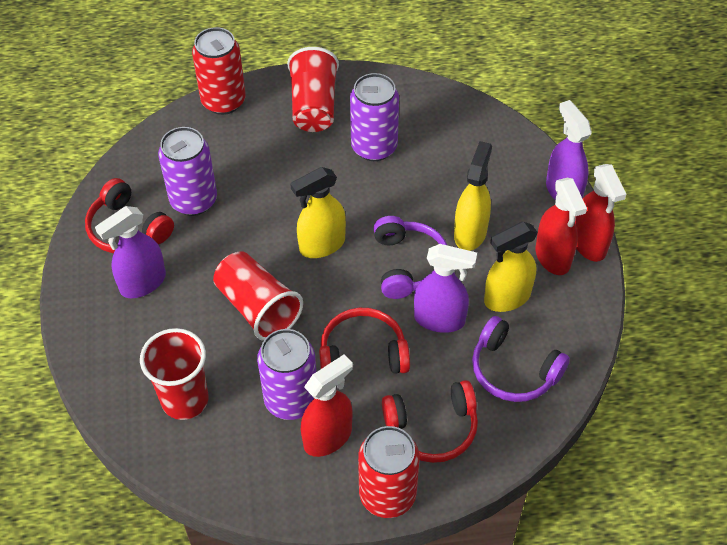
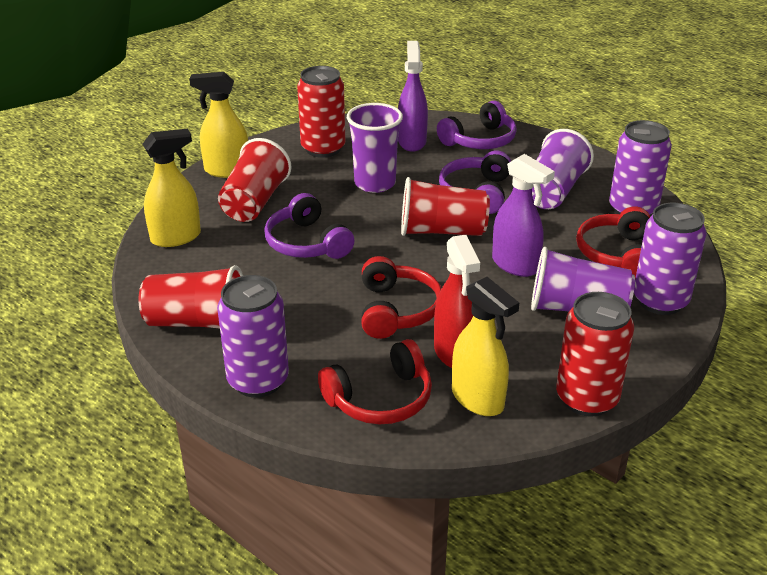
purple cup: none = 0 -> [347,103,403,193] [531,247,635,312] [532,129,594,209] = 3
purple headphones: [373,216,447,299] [472,316,570,402] = 2 -> [264,193,355,259] [437,101,517,149] [439,150,511,214] = 3
purple spray bottle: [95,206,166,298] [414,244,477,333] [546,100,592,200] = 3 -> [398,41,428,152] [492,154,555,277] = 2
red spray bottle: [301,354,353,457] [536,178,587,275] [575,164,626,262] = 3 -> [434,235,480,368] = 1

